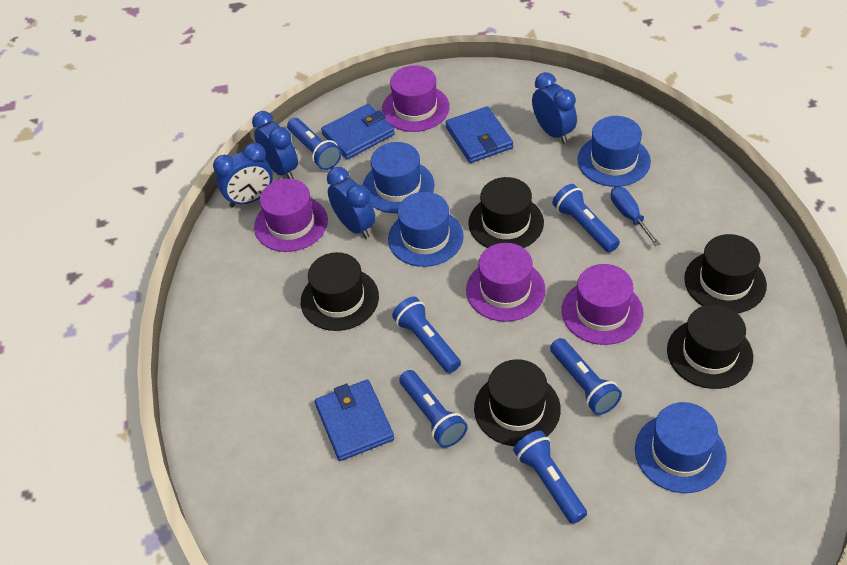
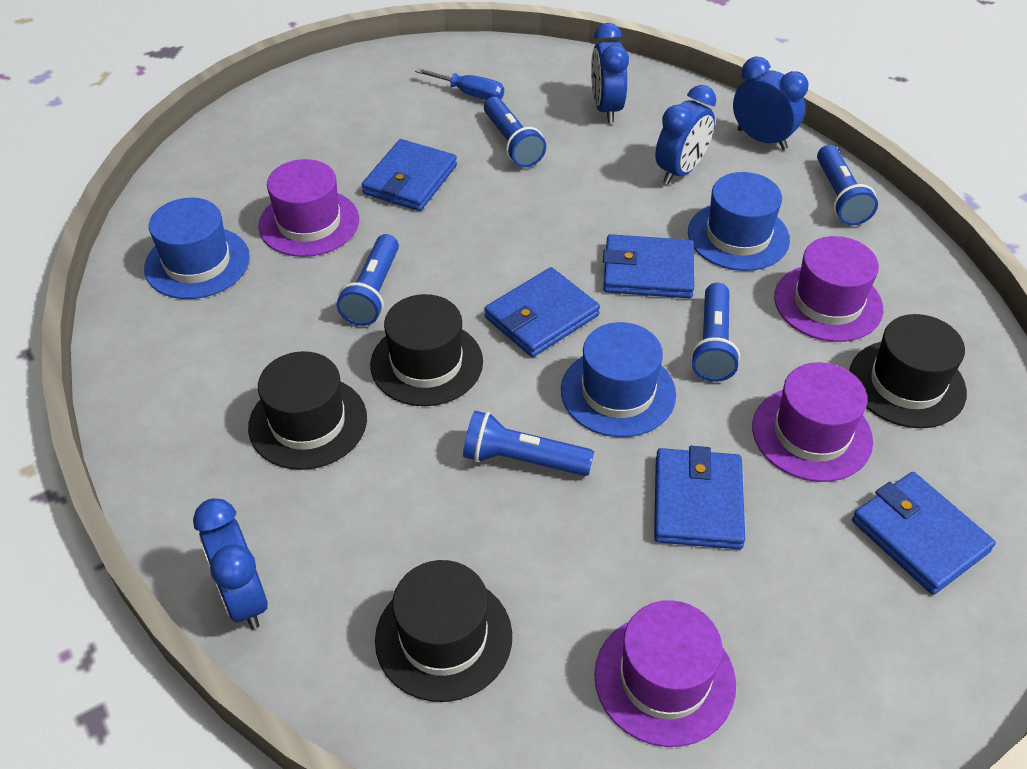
black hat: [301,252,379,331] [468,177,544,248] [474,359,561,446] [667,304,753,389] [684,234,767,313] = 5 -> [248,351,367,470] [370,294,483,406] [375,560,512,702] [849,314,967,428] = 4
blue flashlight: [287,118,342,170] [392,297,461,373] [399,370,468,448] [513,431,587,524] [550,338,622,415] [553,184,620,253] = 6 -> [337,234,399,326] [463,411,594,476] [484,97,546,167] [690,283,740,382] [817,145,878,225] = 5
blue hat: [363,142,435,213] [388,192,464,267] [577,116,651,187] [635,402,727,493] = 4 -> [144,198,250,299] [561,322,676,437] [688,172,790,271] = 3
blue wallet: [315,379,394,461] [321,104,395,160] [446,106,513,163] = 3 -> [362,139,457,211] [484,267,600,357] [603,234,694,298] [654,446,745,549] [852,472,996,595] = 5

